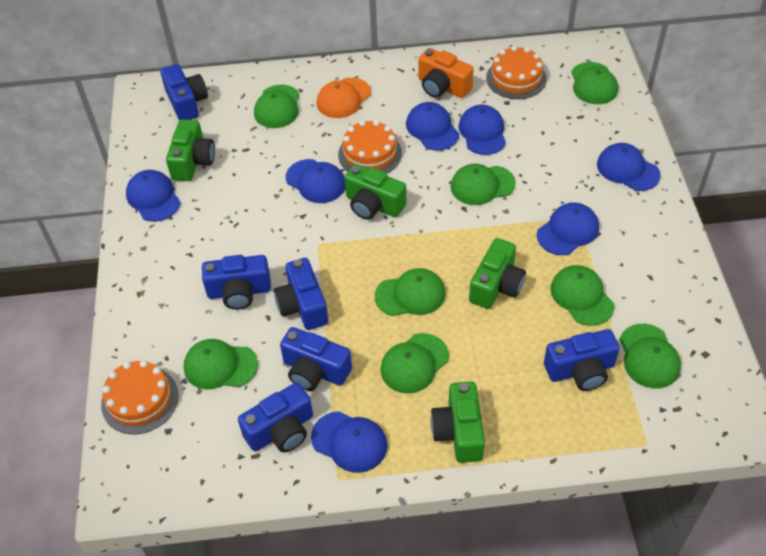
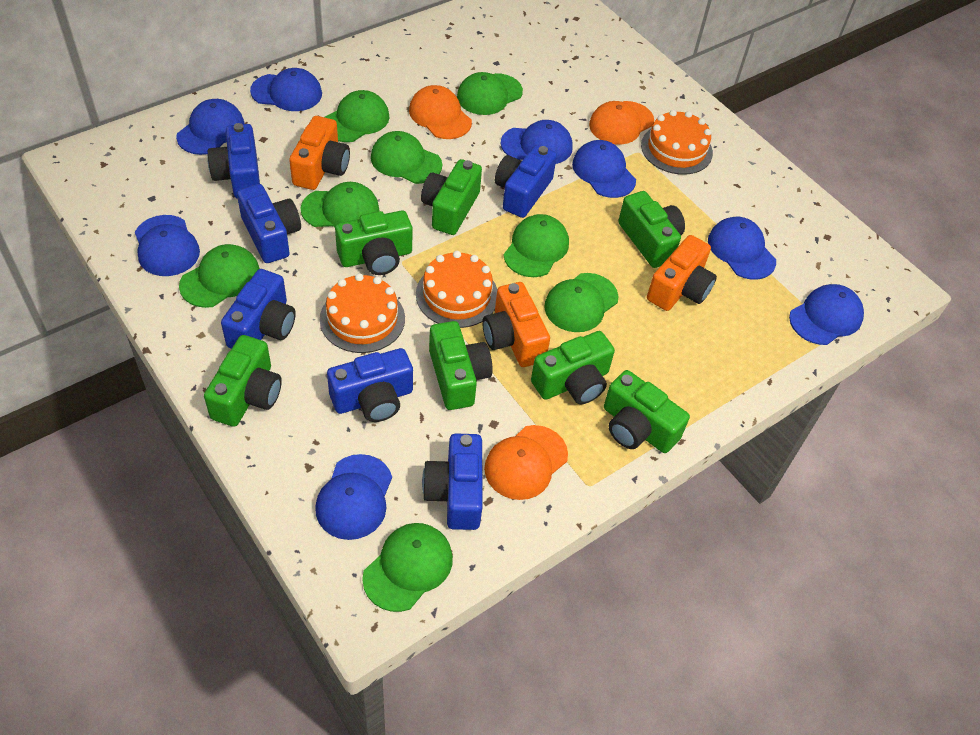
blue cap: [126,170,181,222] [286,159,345,203] [311,411,388,473] [406,102,459,151] [459,105,506,155] [537,203,599,255] [597,143,661,191] = 7 -> [135,215,200,276] [176,99,244,155] [250,68,322,111] [315,454,392,540] [501,120,573,164] [572,140,636,198] [708,217,776,280] [789,284,864,345] = 8
green camera: [166,119,215,181] [345,164,406,220] [431,381,485,463] [469,238,526,309] = 4 -> [204,335,282,427] [335,210,412,275] [421,159,482,235] [429,321,493,410] [531,331,615,404] [604,370,690,453] [618,191,685,268] = 7
orange camera: [418,48,474,98] = 1 -> [289,116,350,190] [482,282,550,367] [647,235,717,311] = 3
orange cap: [317,78,371,118] = 1 -> [409,85,472,139] [484,425,568,500] [589,101,654,145] = 3

